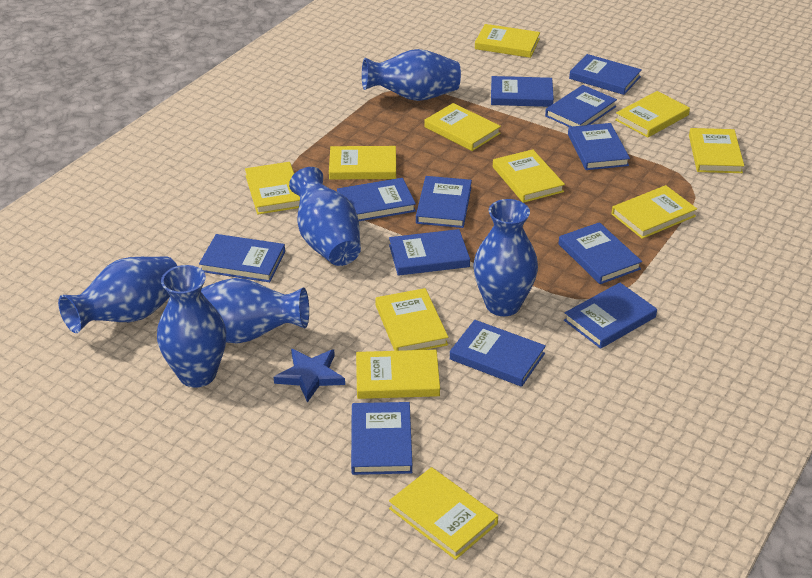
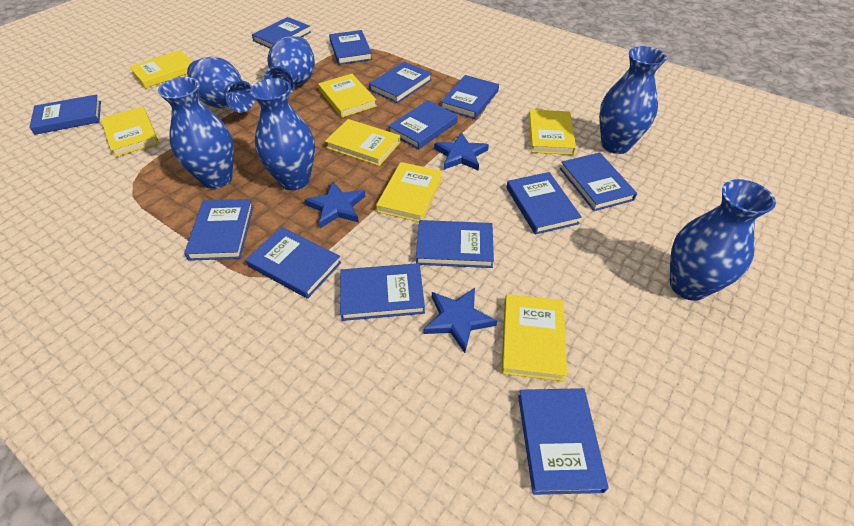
blue book: [199,234,285,282] [337,178,416,221] [351,402,412,475] [389,229,470,276] [416,176,472,228] [450,320,546,387] [491,76,554,107] [545,85,617,127] [559,222,642,284] [564,282,657,349] [568,123,630,170] [569,54,642,95] = 12 -> [29,94,101,135] [184,199,254,261] [246,227,341,299] [252,17,311,48] [329,30,372,65] [340,263,425,321] [369,62,432,103] [388,100,458,150] [416,220,494,268] [441,75,499,119] [506,172,582,235] [518,388,609,495] [560,152,637,211] = 13
blue star: [274,349,345,403] = 1 -> [304,181,365,228] [423,288,497,353] [434,132,489,171] = 3
yellow book: [245,162,300,215] [329,146,396,179] [356,350,440,399] [376,288,448,351] [389,467,498,560] [424,103,501,151] [475,24,540,58] [493,149,565,203] [612,185,697,239] [615,91,690,138] [689,128,744,173] = 11 -> [101,106,159,157] [129,50,192,88] [318,74,377,118] [325,119,400,166] [376,162,443,222] [502,294,567,382] [529,110,576,155] = 7

